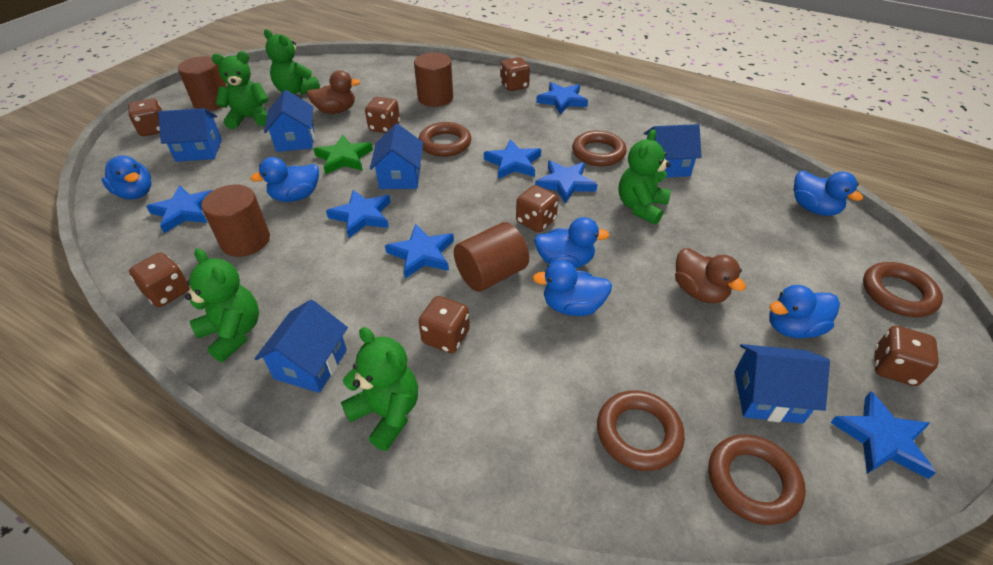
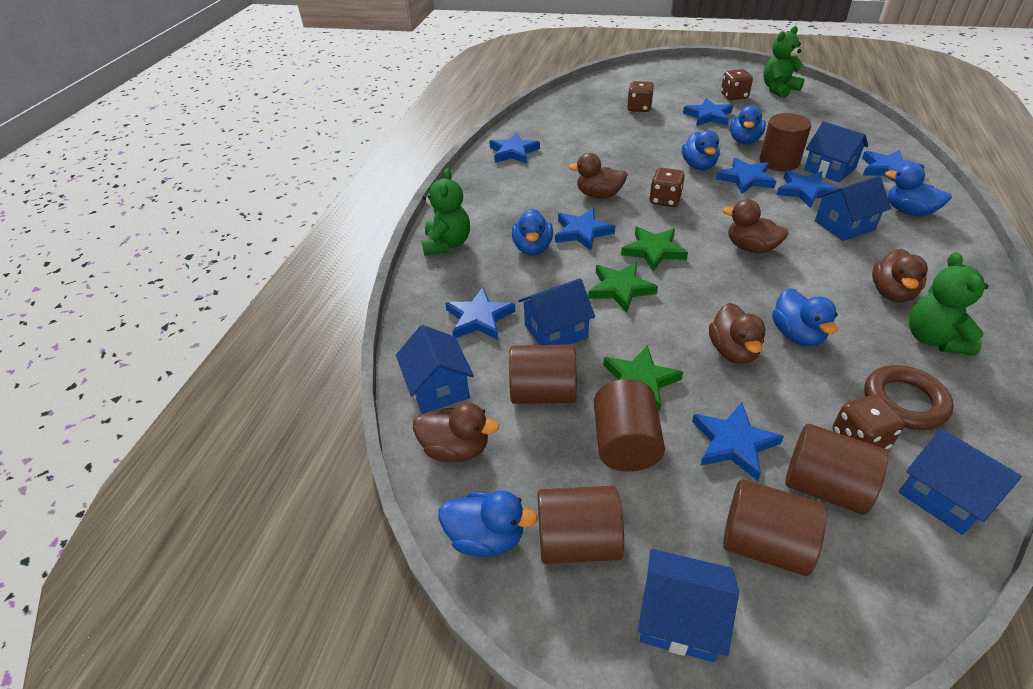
blue star: [146,185,213,233] [326,190,391,238] [385,224,454,279] [484,139,541,179] [535,160,598,204] [536,82,588,114] [830,391,936,479] = 7 -> [445,287,515,340] [489,132,540,164] [555,208,615,251] [683,98,733,126] [692,402,784,481] [716,157,776,194] [777,170,840,208] [862,150,925,182] = 8
brown cylinder: [178,56,227,111] [201,185,270,257] [414,52,453,107] [454,222,529,292] = 4 -> [509,344,577,404] [537,486,624,564] [594,379,665,471] [723,479,826,576] [760,113,811,171] [785,424,888,515] = 6
brown dice: [128,98,162,136] [129,253,190,307] [365,97,400,133] [419,296,470,353] [500,57,530,91] [516,185,558,232] [875,326,939,386] = 7 -> [627,81,654,112] [649,168,685,207] [721,69,753,100] [833,395,905,450] = 4
brown duck: [306,70,360,114] [675,248,746,303] = 2 -> [413,403,499,462] [568,153,628,198] [709,303,766,364] [723,199,788,254] [872,249,928,303] = 5
brown ring: [419,122,471,157] [572,131,627,166] [597,390,685,471] [708,434,806,525] [863,262,943,317] = 5 -> [864,365,954,430] = 1
green star: [313,135,373,175] = 1 -> [588,262,658,313] [603,345,683,412] [621,227,688,272] = 3
green teddy bear: [185,249,259,362] [212,51,269,129] [264,29,320,95] [341,327,418,451] [619,129,671,225] = 5 -> [422,169,470,256] [763,26,804,98] [909,252,988,355] = 3

